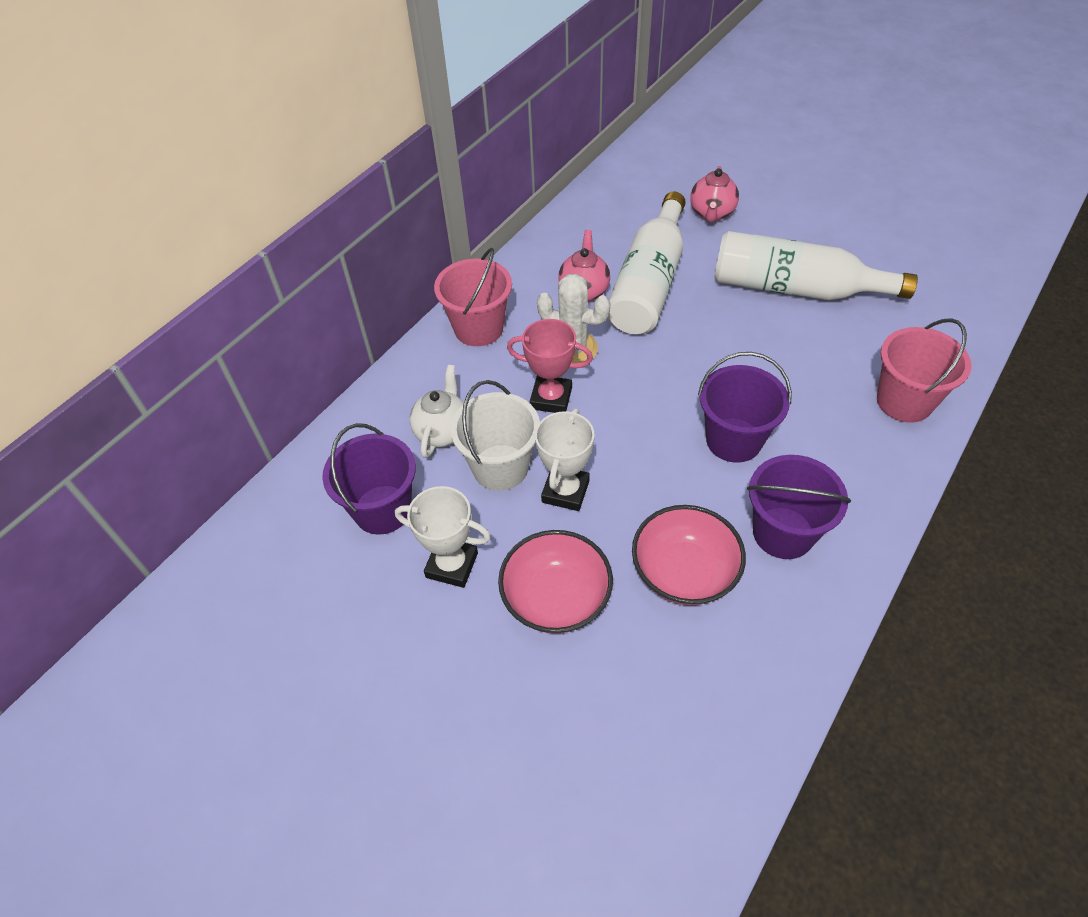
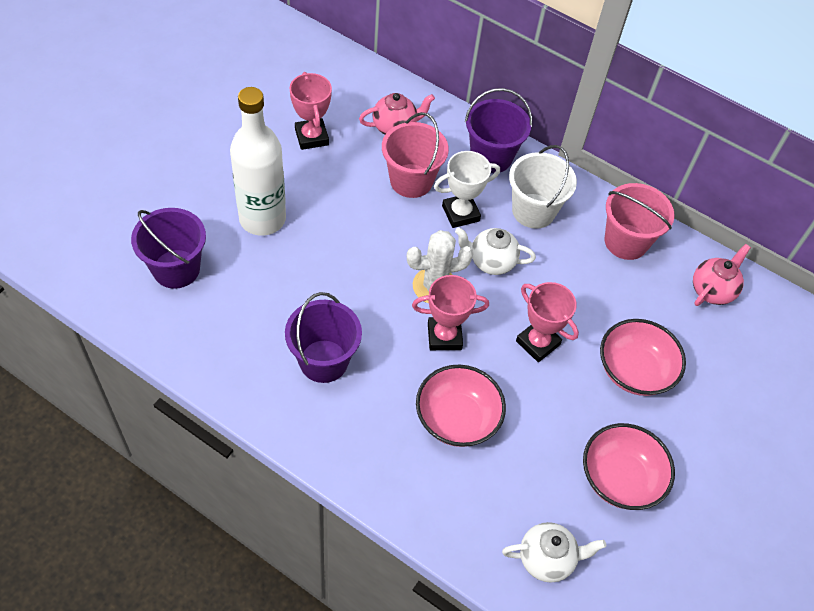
pink bowl: [498,530,613,634] [632,505,746,605] = 2 -> [416,365,506,447] [583,423,675,510] [600,319,686,396] = 3
pink trophy: [507,319,593,413] = 1 -> [289,72,332,150] [412,275,489,350] [516,282,579,362] = 3
white bottle: [608,192,686,335] [714,231,918,300] = 2 -> [230,87,286,236] = 1
white teapot: [410,365,464,458] = 1 -> [455,228,536,275] [502,522,606,582] = 2
white trophy: [395,486,491,588] [535,408,595,511] = 2 -> [434,151,500,228] = 1

